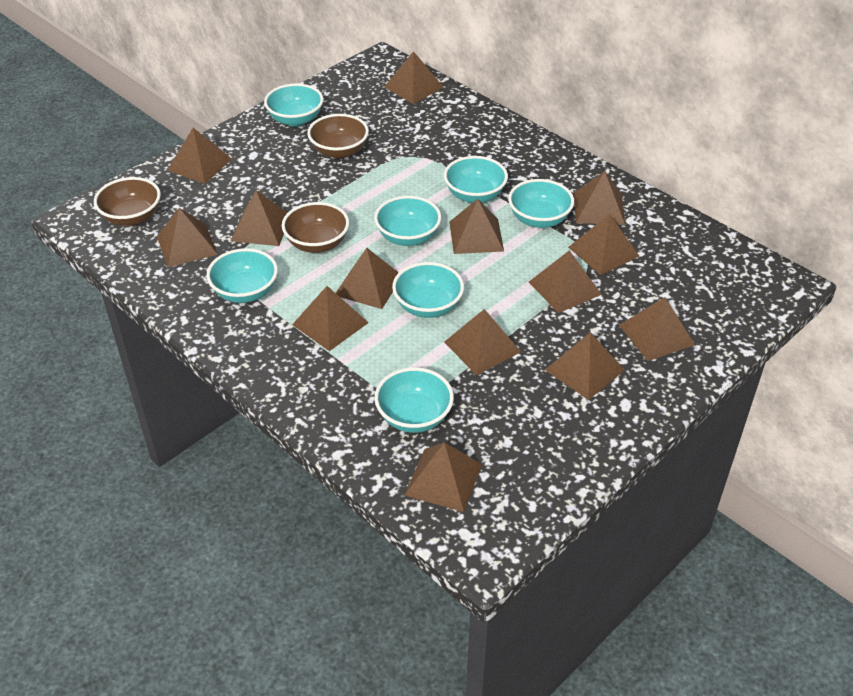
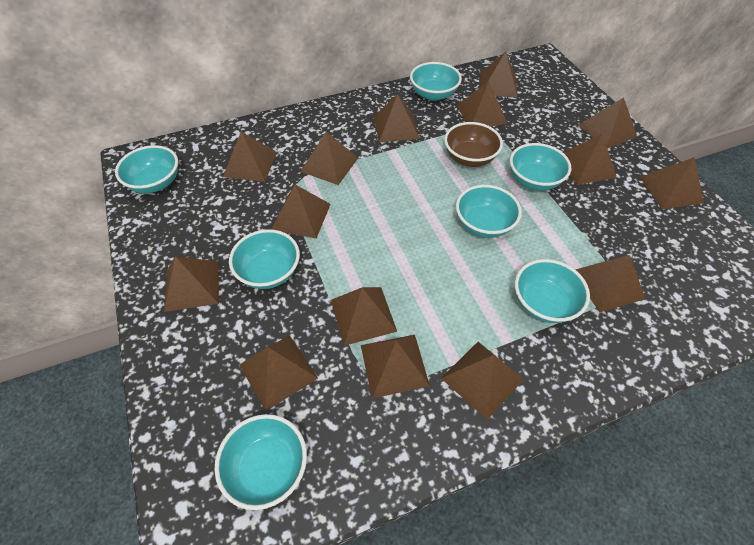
brown bowl: [94,177,161,226] [282,202,349,253] [307,114,369,159] = 3 -> [444,122,503,167] = 1
brown pyramid: [157,208,218,267] [167,128,232,184] [231,190,288,246] [292,286,368,351] [336,248,399,309] [384,51,444,104] [405,442,482,512] [444,309,521,375] [449,199,504,254] [529,250,602,313] [545,332,624,400] [568,214,639,275] [574,171,625,225] [619,297,695,361] = 14 -> [164,256,219,312] [223,131,277,182] [239,335,318,411] [271,185,331,239] [300,132,358,185] [331,287,397,346] [361,335,430,399] [374,94,419,142] [441,342,524,420] [457,81,507,126] [479,52,518,98] [563,134,617,185] [576,255,646,312] [579,97,637,149] [640,157,704,209] = 15

